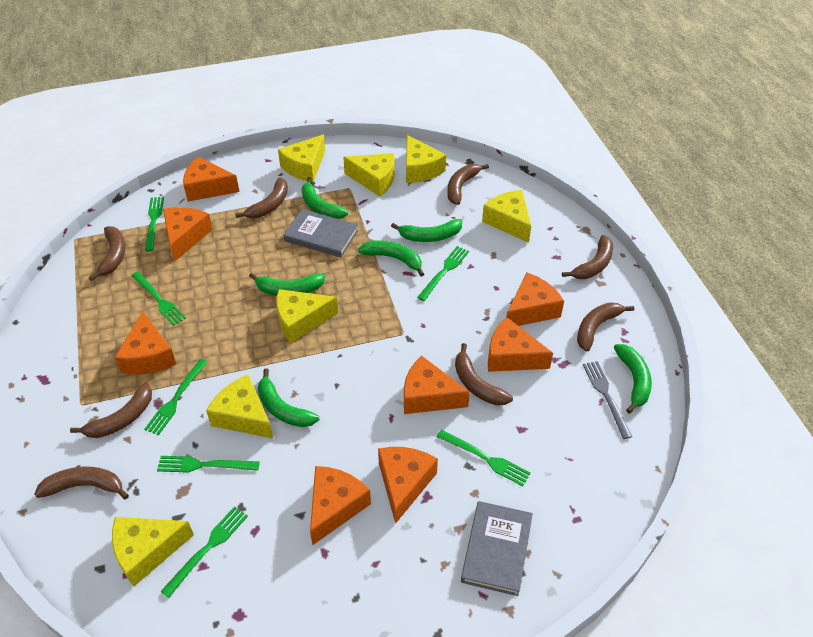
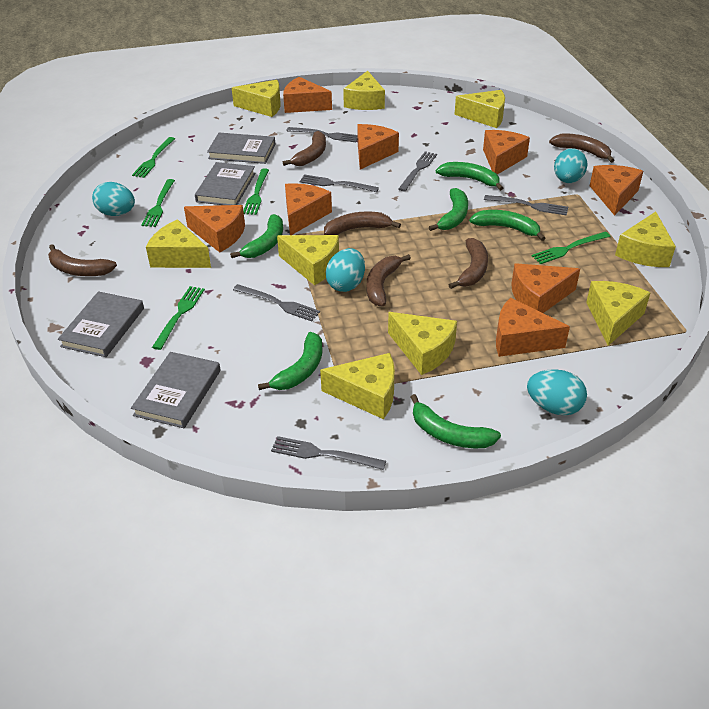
brown banana: [34,467,129,500] [70,383,152,438] [89,226,125,281] [235,178,288,218] [447,164,489,205] [455,343,513,405] [562,235,613,279] [577,302,634,351] = 8 -> [48,244,117,276] [283,131,326,166] [324,211,401,235] [367,254,411,306] [449,238,488,289] [549,134,615,163] = 6
green fork: [131,271,186,326] [144,359,208,436] [145,197,164,251] [157,456,260,473] [161,506,248,598] [417,246,469,301] [437,430,531,486] = 7 -> [132,137,175,178] [141,179,175,227] [152,286,205,350] [243,168,269,215] [532,232,611,264] = 5
grey book: [283,209,358,257] [461,501,533,596] = 2 -> [58,291,144,357] [131,352,221,428] [195,162,256,205] [207,133,275,164] = 4
grey fork: [583,361,632,439] = 1 -> [233,284,320,321] [271,436,386,470] [286,127,358,142] [300,174,379,192] [398,151,437,191] [484,195,568,216] = 6
turquoise egg: none = 0 -> [92,182,135,216] [326,248,365,292] [527,369,587,415] [554,148,588,183] = 4
yellow cheese: [112,517,194,587] [206,375,274,439] [276,289,338,343] [278,134,325,182] [343,153,395,197] [406,135,446,183] [482,190,531,243] = 7 -> [146,219,211,268] [232,80,281,117] [277,235,339,285] [320,353,395,419] [343,71,385,110] [388,312,457,375] [455,90,505,128] [586,281,650,346] [615,212,676,267] = 9

